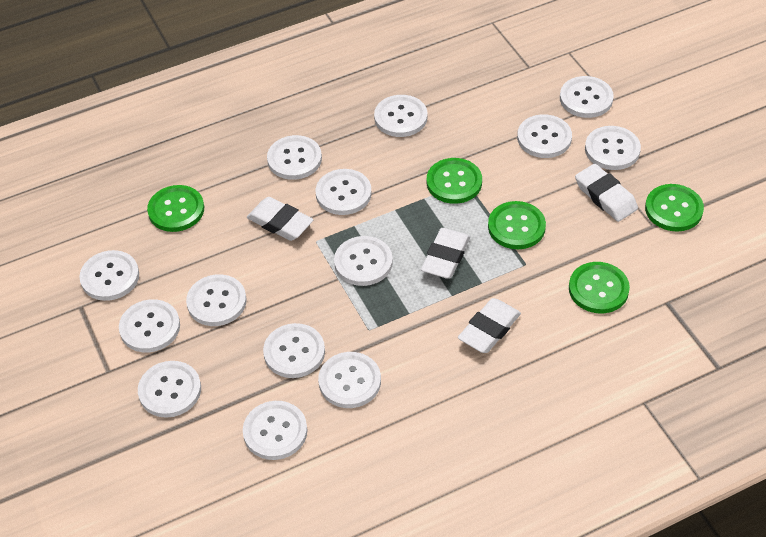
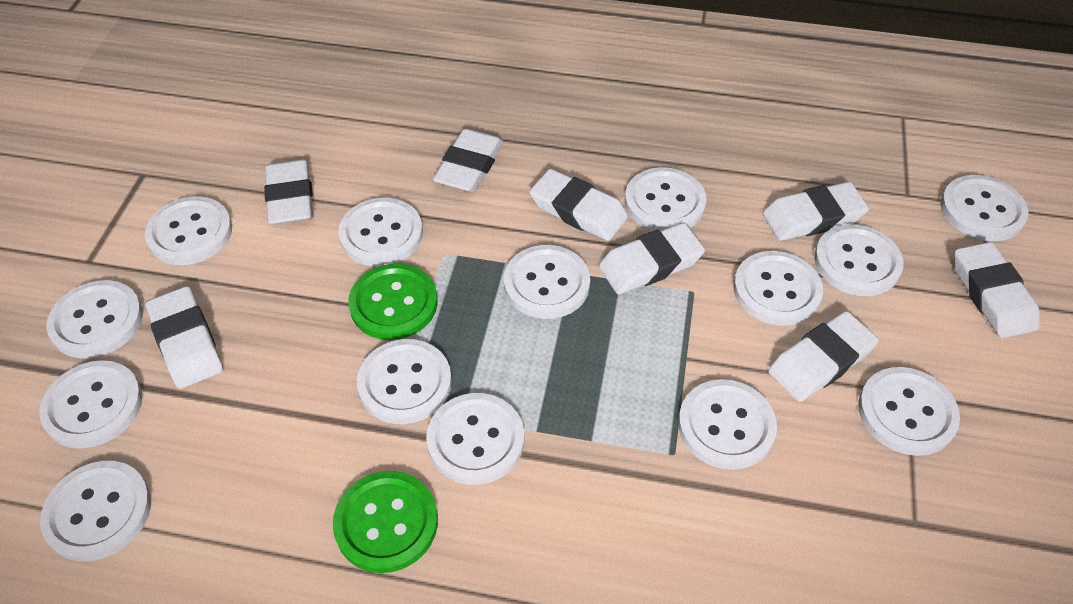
green button: [147,185,204,232] [427,158,482,204] [488,201,546,249] [569,262,630,313] [645,184,704,232] = 5 -> [333,471,438,573] [348,263,438,340] = 2
white eraser: [247,197,314,241] [421,228,470,279] [458,298,521,353] [575,164,638,222] = 4 -> [146,286,223,389] [264,160,313,225] [433,129,503,192] [529,169,628,241] [599,223,705,294] [763,182,869,241] [768,311,879,402] [954,242,1040,338] = 8

